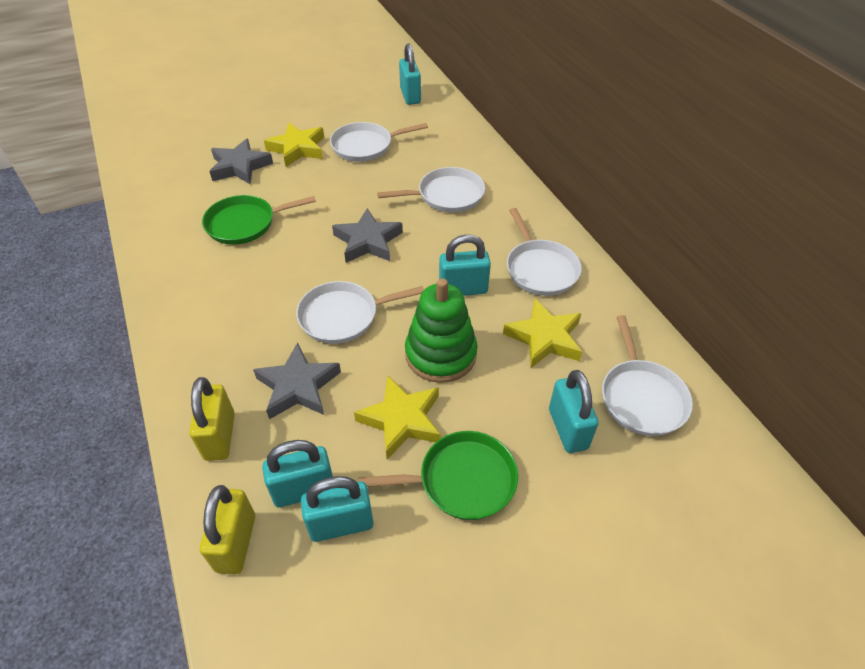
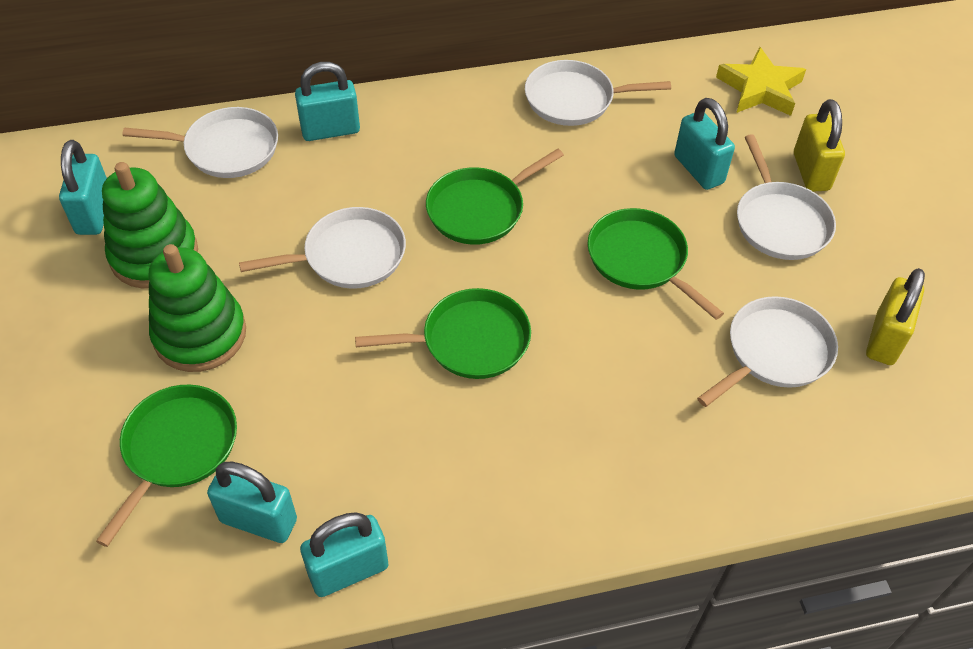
green pan: [202,195,316,245] [358,431,518,520] = 2 -> [96,385,237,547] [355,288,531,379] [426,149,564,245] [587,208,724,320] = 4
green stacking toy: [405,278,477,383] = 1 -> [102,162,198,288] [149,244,246,372] = 2
grey star: [209,138,273,185] [253,342,341,420] [332,208,403,263] = 3 -> none = 0
yellow star: [264,123,324,167] [354,375,441,459] [503,298,582,368] = 3 -> [716,47,806,116] = 1

